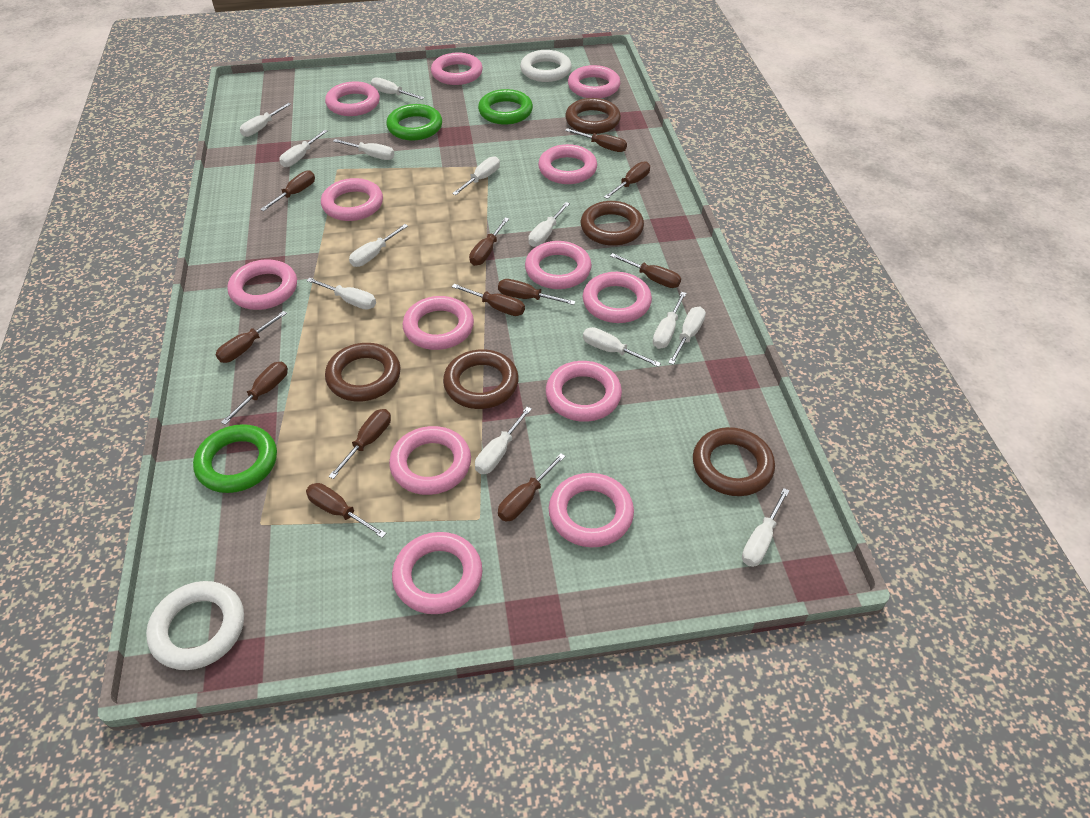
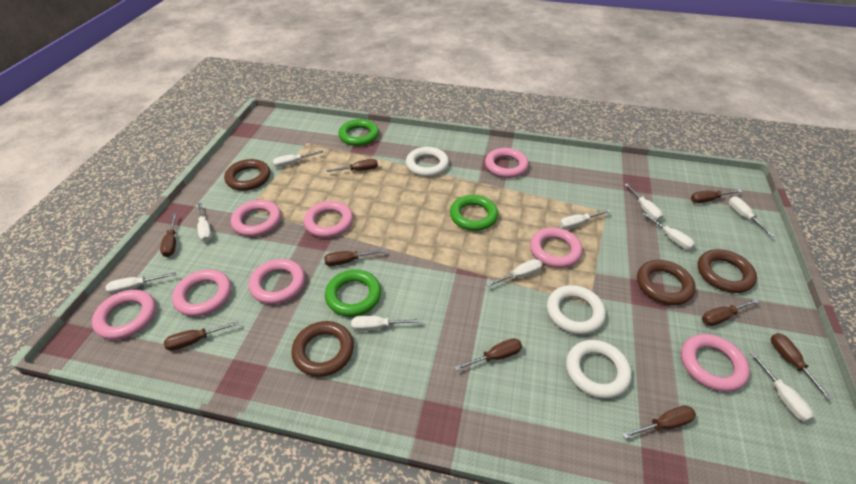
brown ring: [325,343,401,402] [443,349,519,409] [565,98,621,134] [581,201,644,246] [693,427,775,496] = 5 -> [224,159,270,191] [291,321,354,377] [637,260,696,305] [698,249,757,293] = 4
brown screwdriver: [216,311,287,363] [221,362,288,425] [260,170,315,211] [306,483,386,538] [329,409,391,479] [452,284,525,316] [469,218,509,266] [498,279,576,305] [498,453,565,521] [565,128,627,152] [604,161,650,199] [610,253,681,288] = 12 -> [160,214,176,257] [164,321,239,351] [324,249,386,266] [327,159,378,172] [455,338,522,371] [622,405,696,439] [691,190,742,203] [702,299,759,326] [771,333,832,400] = 9
pink ring: [227,259,297,310] [321,178,383,221] [325,81,380,116] [389,426,471,495] [392,532,482,614] [403,296,474,350] [431,53,483,85] [525,241,592,289] [538,144,597,184] [546,361,622,422] [549,473,634,547] [568,65,621,98] [583,272,652,323] = 13 -> [92,290,156,340] [172,270,231,316] [231,200,281,236] [249,259,305,304] [304,201,353,238] [485,148,529,178] [530,228,582,268] [681,334,750,392] = 8
white ring: [146,581,244,670] [520,50,572,82] = 2 -> [406,147,449,177] [547,285,606,335] [566,340,632,399] = 3
white screwdriver: [240,103,291,137] [279,130,328,167] [306,277,376,310] [333,139,395,160] [349,224,408,267] [371,77,424,100] [452,156,500,195] [475,407,532,474] [528,202,570,247] [583,327,661,367] [653,292,686,349] [668,307,706,365] [742,488,789,567] = 13 -> [105,272,176,294] [197,203,212,242] [273,151,323,167] [351,316,421,331] [486,259,542,287] [559,209,611,230] [624,184,663,221] [642,213,695,250] [729,197,774,237] [750,352,814,422] = 10

